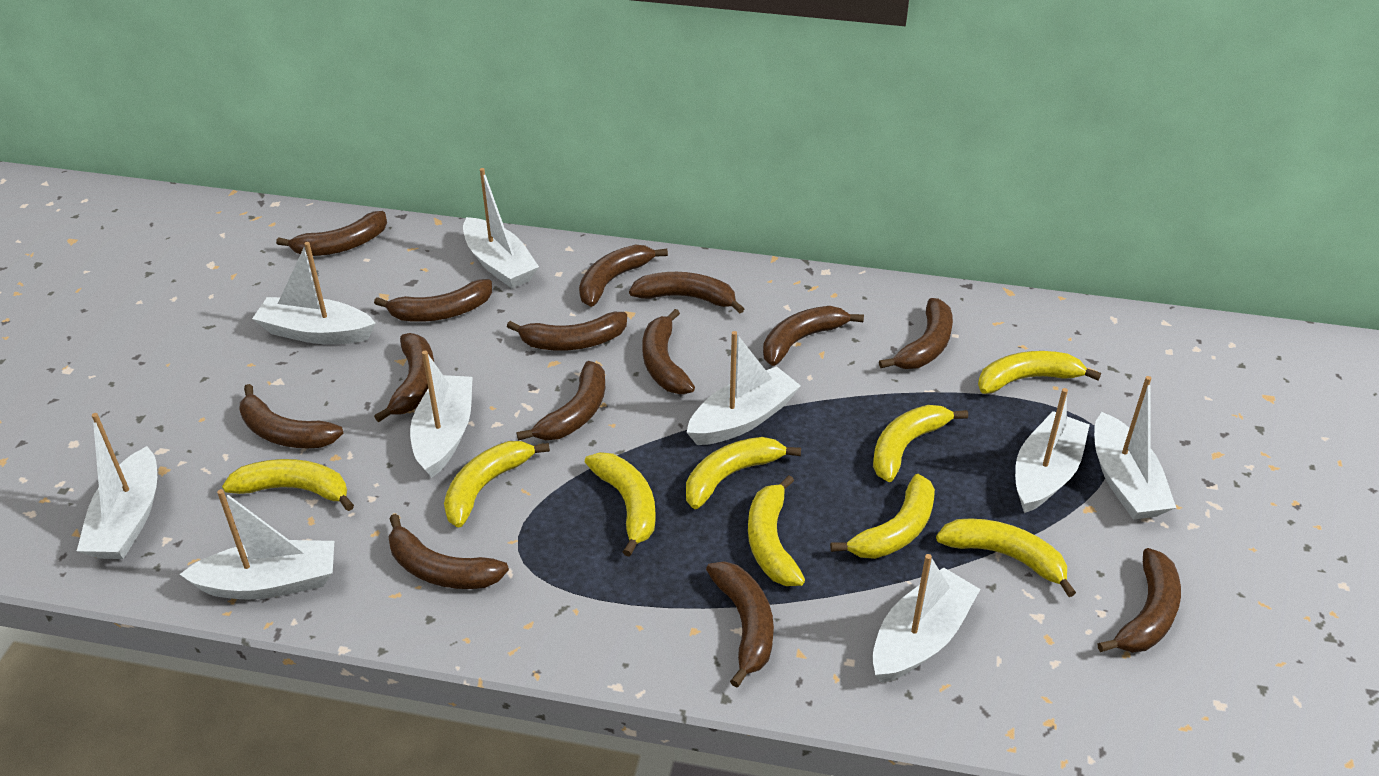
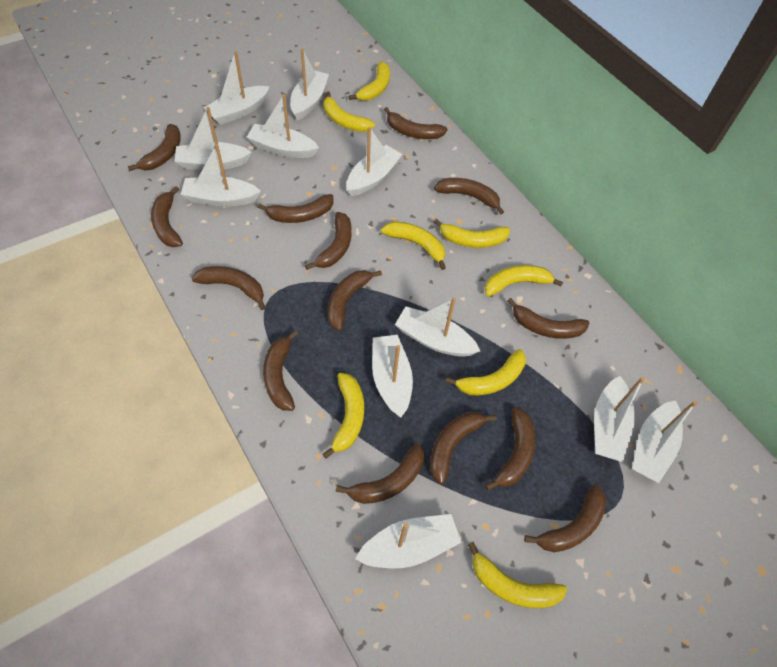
white boat: [77,413,157,559] [179,489,334,599] [252,242,376,344] [410,351,473,478] [463,168,539,289] [686,331,801,445] [872,554,980,683] [1015,388,1090,513] [1094,376,1176,520] = 9 -> [174,107,251,170] [181,144,261,206] [204,51,269,125] [246,94,319,158] [290,49,329,120] [346,127,402,196] [355,514,461,568] [372,335,413,417] [395,297,480,357] [594,376,644,462] [632,400,697,483] = 11
yellow banana: [222,459,354,511] [444,441,550,528] [585,452,656,557] [686,437,801,509] [748,475,805,586] [830,474,935,559] [873,405,968,482] [936,518,1076,597] [978,351,1101,394] = 9 -> [323,373,364,459] [324,91,375,132] [348,62,390,101] [381,222,446,270] [434,219,510,248] [446,349,526,395] [468,542,567,608] [485,265,563,296] = 8

